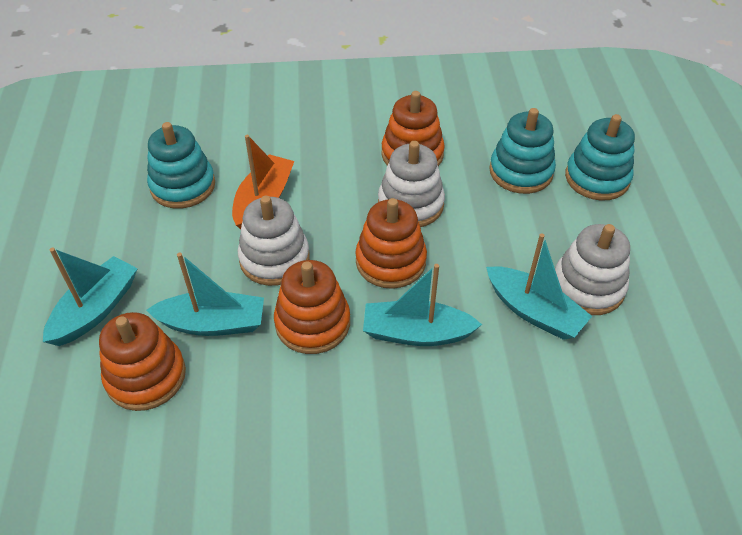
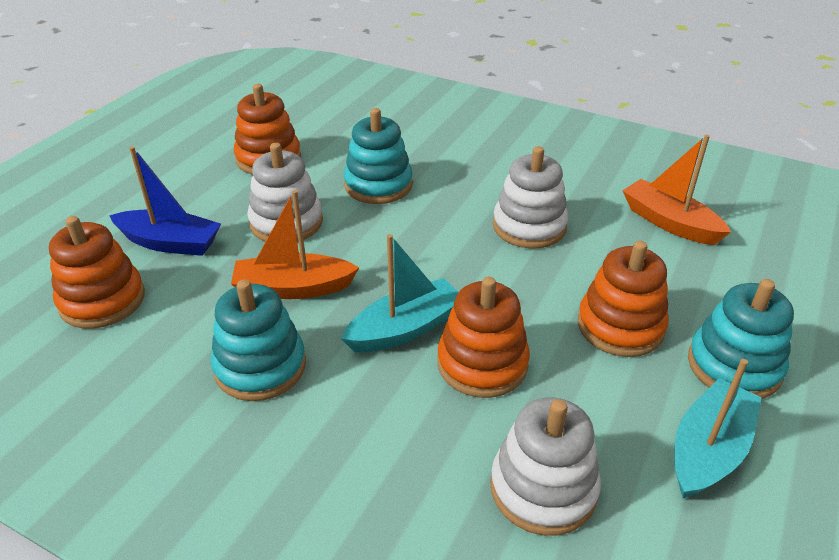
blue boat: none = 0 -> [109,146,221,256] = 1
orange boat: [232,135,295,229] = 1 -> [231,190,359,299] [623,134,731,245] = 2
turquoise boat: [43,248,138,346] [146,253,264,336] [363,264,482,346] [486,234,592,340] = 4 -> [341,234,459,352] [674,359,762,498] = 2

